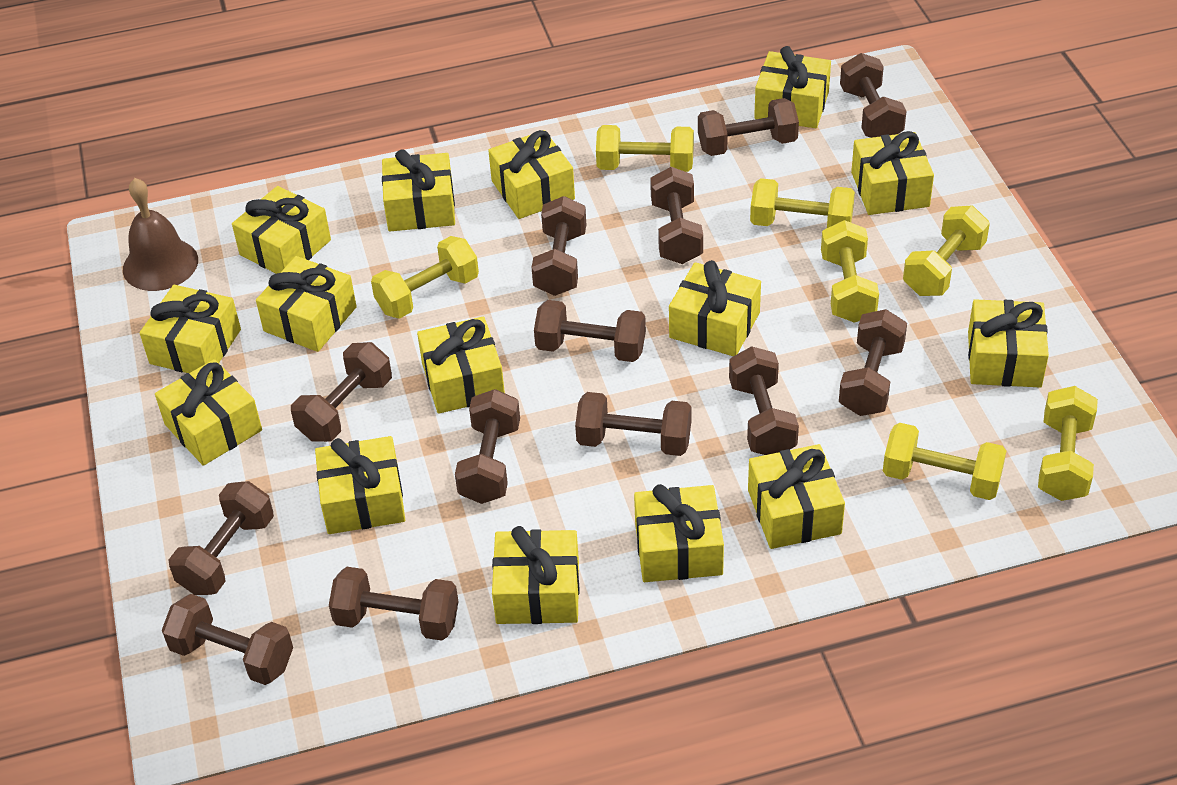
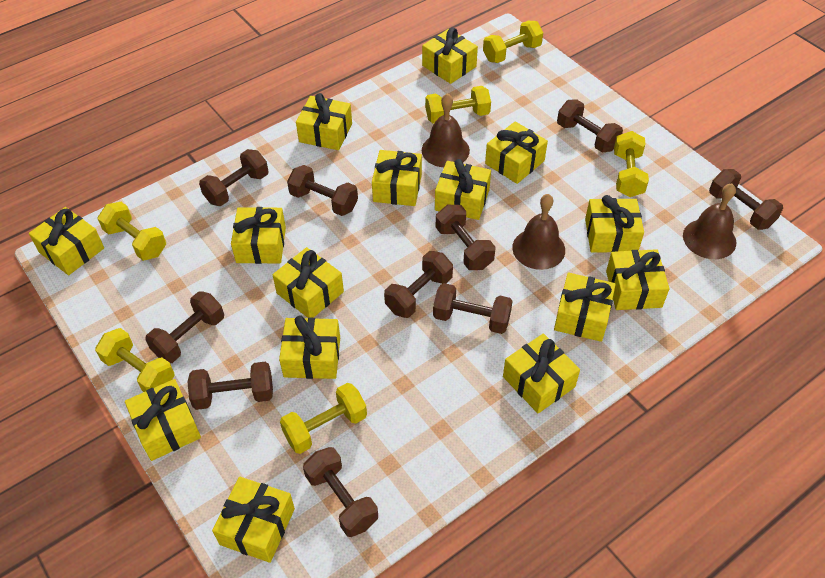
brown bell: [123,178,198,291] = 1 -> [422,93,470,167] [512,194,565,270] [683,184,737,259] = 3
brown dumbbell: [162,594,293,685] [169,481,274,595] [291,342,392,442] [329,567,458,641] [455,389,520,504] [532,196,586,296] [534,300,646,362] [575,392,691,456] [650,167,703,264] [698,98,799,156] [729,346,799,455] [839,309,907,416] [840,53,907,138] = 13 -> [145,291,224,363] [187,362,273,410] [199,149,269,206] [287,165,358,216] [303,447,378,537] [384,251,453,318] [433,283,513,334] [436,205,496,270] [557,99,623,153] [709,169,783,230] = 10
yellow dumbbell: [371,236,479,319] [596,125,694,172] [750,178,855,228] [821,220,879,323] [883,423,1006,500] [903,205,990,296] [1038,386,1098,501] = 7 -> [95,328,174,392] [97,202,166,261] [280,383,367,454] [425,86,491,124] [483,21,543,63] [614,131,649,197] = 6

